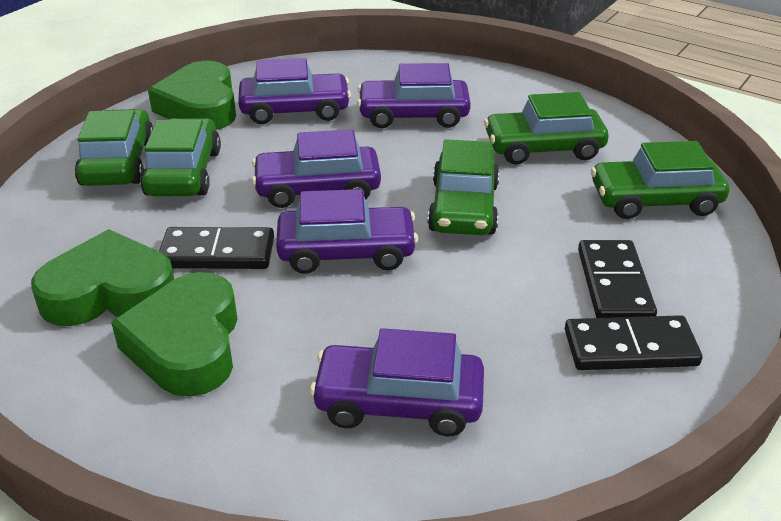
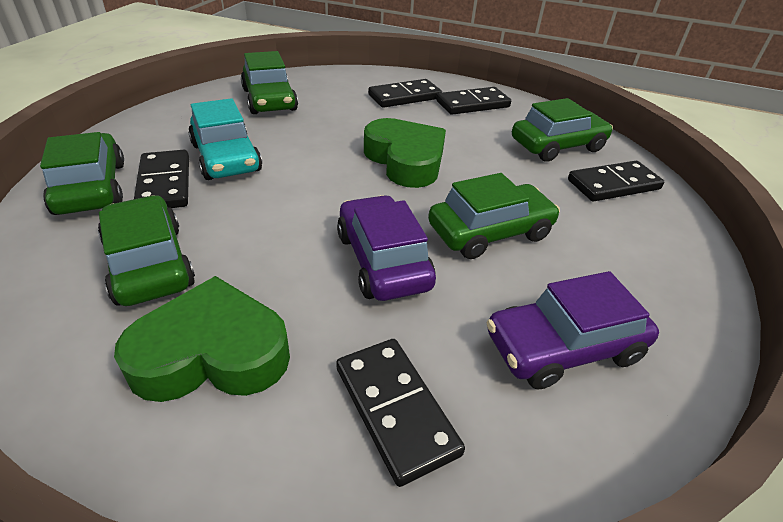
black domino: [159,227,274,269] [565,315,702,370] [578,240,657,318] = 3 -> [134,150,189,208] [336,339,465,487] [368,79,442,108] [436,87,511,115] [568,161,664,202] = 5
green heart: [31,229,174,326] [111,272,237,397] [148,61,236,130] = 3 -> [114,276,290,402] [364,118,446,188] = 2
purple car: [238,58,351,124] [252,129,381,208] [276,189,418,274] [310,328,484,437] [357,63,471,128] = 5 -> [337,195,436,301] [487,271,659,390] = 2
turquoise car: none = 0 -> [188,98,262,180] = 1

